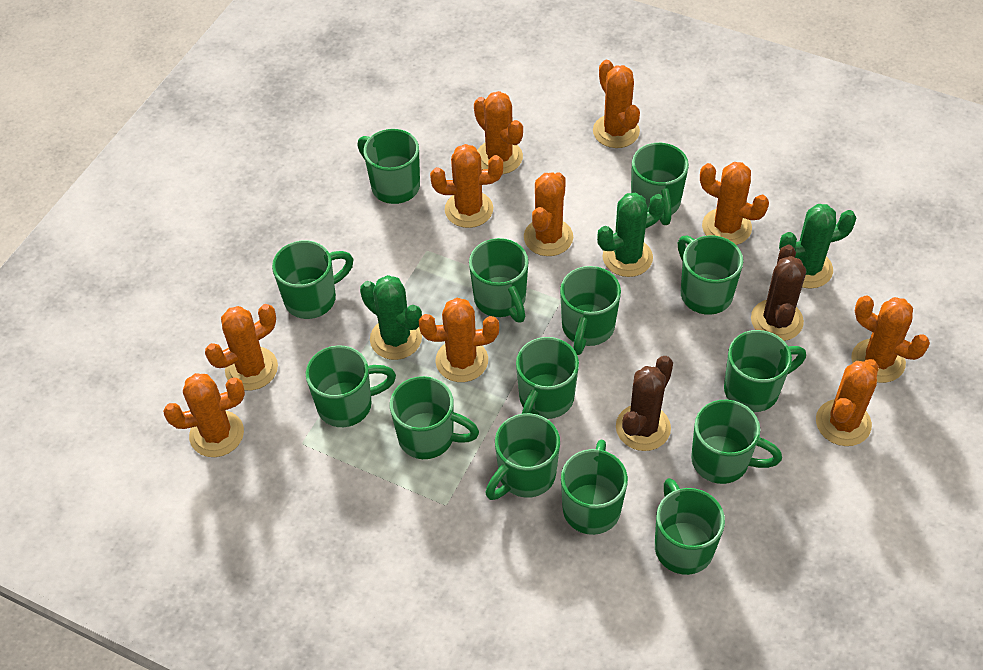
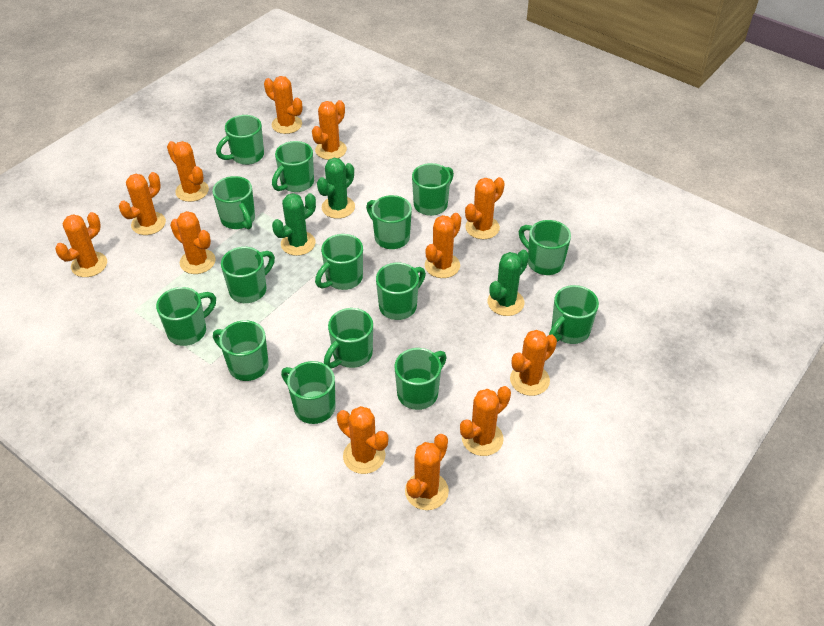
brown cactus: [616,356,673,451] [751,245,806,341] = 2 -> none = 0
green mug: [272,240,354,319] [306,345,396,427] [357,129,420,204] [390,376,479,459] [469,238,529,323] [485,413,560,500] [516,337,579,419] [560,266,621,355] [561,440,628,535] [631,143,689,225] [655,478,725,575] [678,235,743,315] [691,400,782,484] [724,330,806,412] = 14 -> [156,287,216,346] [212,176,255,230] [213,320,269,381] [216,115,264,165] [221,247,275,303] [272,141,314,192] [281,361,336,424] [315,234,363,290] [324,308,373,369] [366,195,412,249] [376,262,426,320] [394,348,447,410] [412,163,454,216] [519,220,571,275] [549,285,599,344] = 15
orange cactus: [163,373,245,457] [205,304,278,390] [419,298,499,382] [430,144,503,228] [474,91,523,174] [524,172,573,256] [593,60,640,148] [700,162,769,245] [816,359,879,446] [851,295,930,383] = 10 -> [55,212,107,277] [119,172,166,235] [167,141,209,202] [170,211,216,274] [264,76,302,134] [312,100,347,160] [337,406,388,474] [405,434,449,510] [425,213,461,278] [460,386,511,456] [465,177,505,239] [510,330,557,396] = 12

